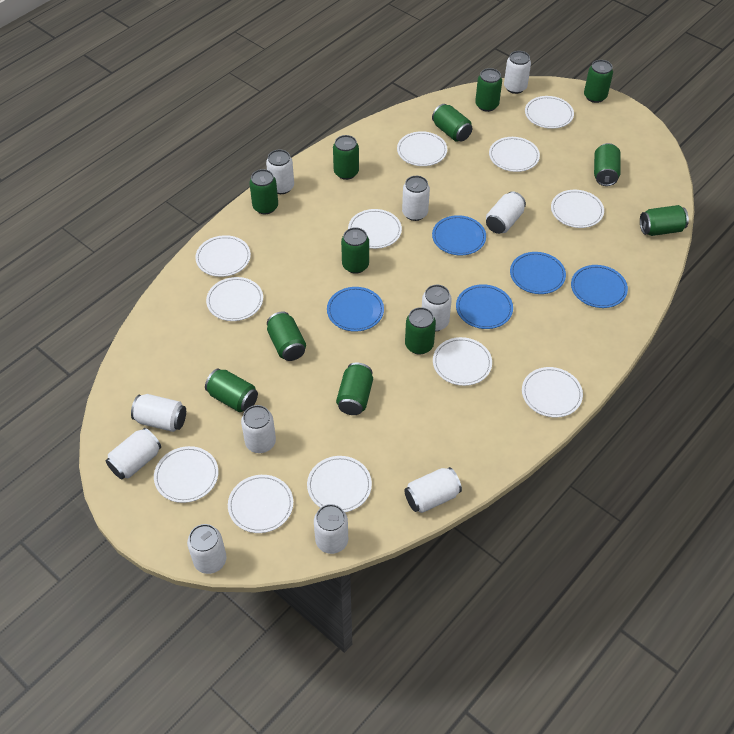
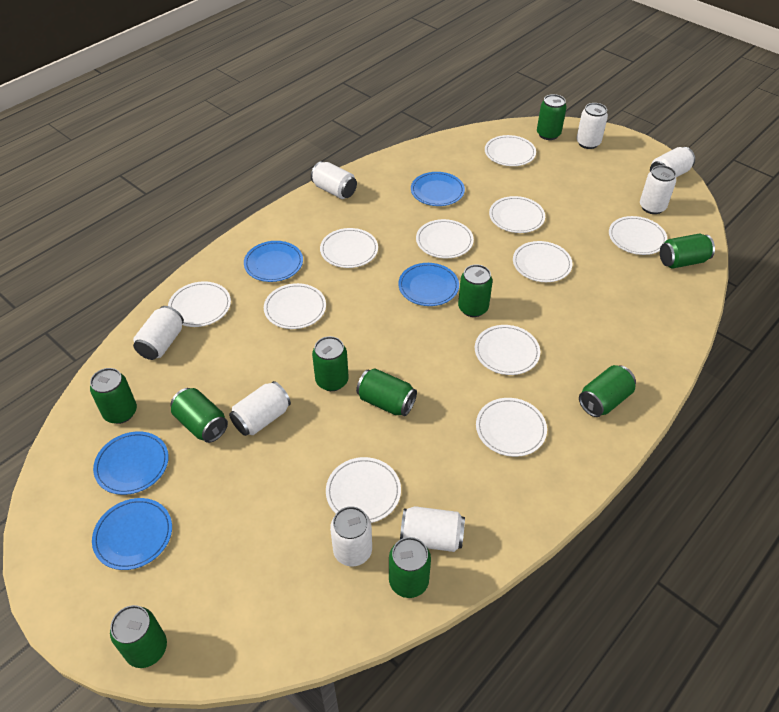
green can: [205,369,258,412] [249,169,278,214] [267,311,306,361] [333,135,359,180] [336,362,373,415] [341,227,369,274] [405,307,436,355] [432,104,472,142] [475,68,502,112] [584,60,613,103] [594,143,621,186] [640,205,689,236] = 12 -> [90,368,137,424] [110,605,167,668] [170,388,228,443] [312,336,349,391] [356,368,417,416] [389,537,431,598] [458,264,493,317] [537,94,567,140] [579,365,636,417] [660,234,715,269] = 10
white can: [106,428,161,479] [131,394,186,432] [187,524,227,574] [241,405,276,453] [266,150,294,194] [314,504,348,554] [402,176,430,221] [404,467,462,513] [422,285,452,331] [486,191,526,234] [504,51,531,94] = 11 -> [133,306,184,360] [229,381,291,436] [311,161,357,199] [330,506,372,566] [400,506,465,552] [576,103,608,149] [640,165,676,214] [650,147,695,177] = 8
white plate: [154,446,218,503] [195,235,251,277] [206,277,263,321] [228,475,293,533] [307,456,372,512] [348,209,402,249] [397,131,447,166] [433,337,492,386] [489,137,540,172] [522,367,583,418] [525,96,574,129] [551,190,604,228] = 12 -> [168,281,231,327] [264,283,326,329] [320,228,378,268] [326,457,401,523] [416,219,474,258] [475,325,540,375] [476,398,547,457] [485,135,536,166] [489,196,545,233] [513,241,573,282] [609,216,667,255] = 11

